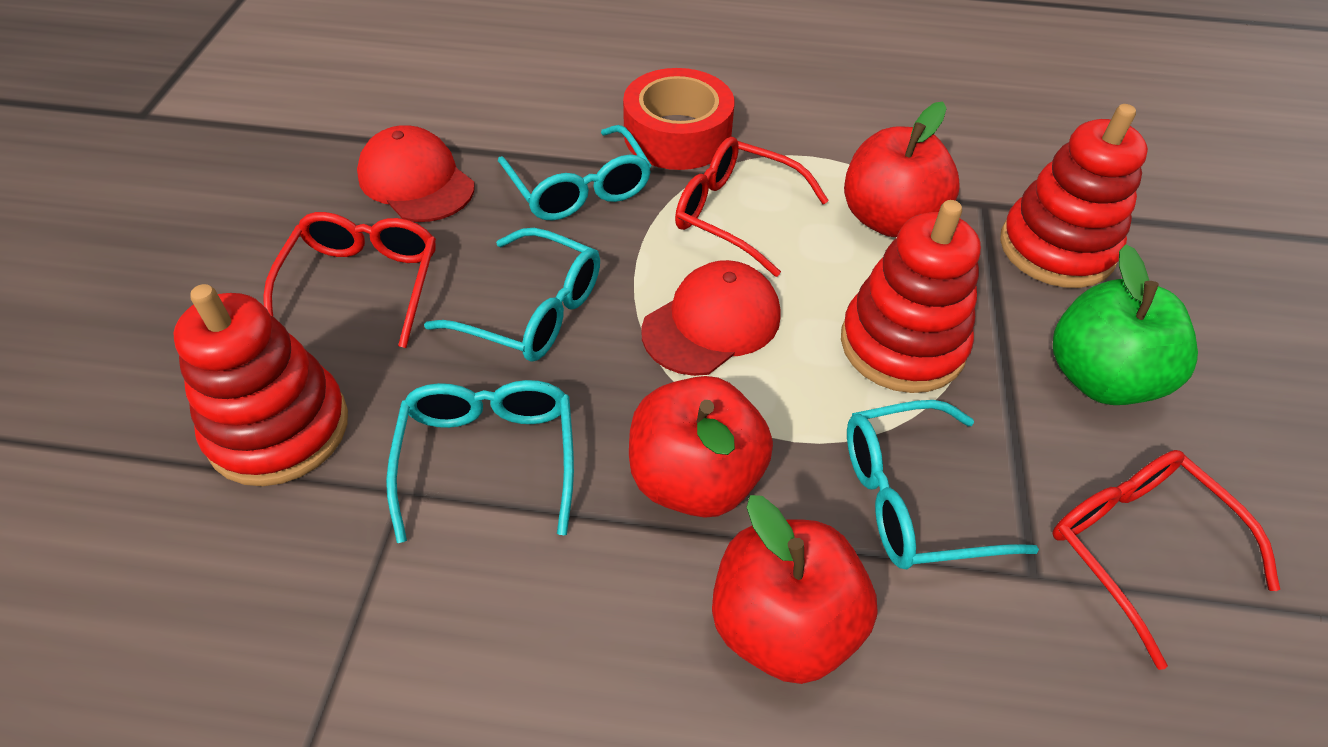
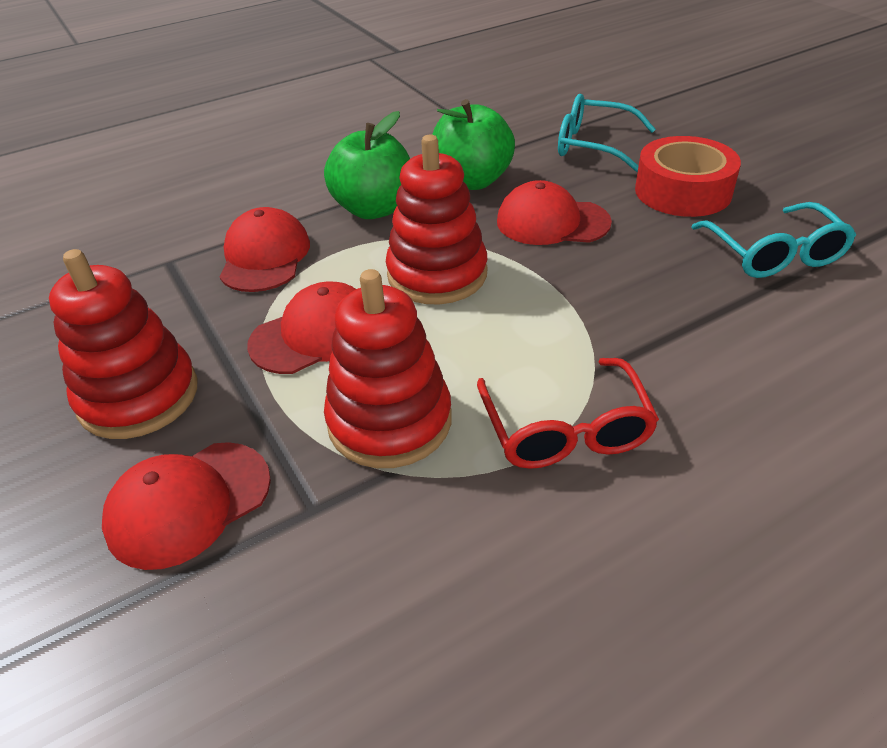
green apple: [1053,244,1198,405] = 1 -> [324,111,410,219] [432,99,515,190] = 2
red apple: [629,376,773,518] [712,495,878,684] [844,102,960,237] = 3 -> none = 0
red cap: [357,125,475,222] [641,260,781,376] = 2 -> [102,442,271,570] [220,207,310,292] [247,282,356,374] [497,180,612,245] = 4
red glasses: [263,212,436,348] [675,137,829,277] [1052,450,1280,670] = 3 -> [477,358,659,469] = 1
turquoise glasses: [386,380,574,543] [424,228,600,362] [498,125,652,220] [847,400,1039,569] = 4 -> [558,94,656,173] [691,202,856,278] = 2

